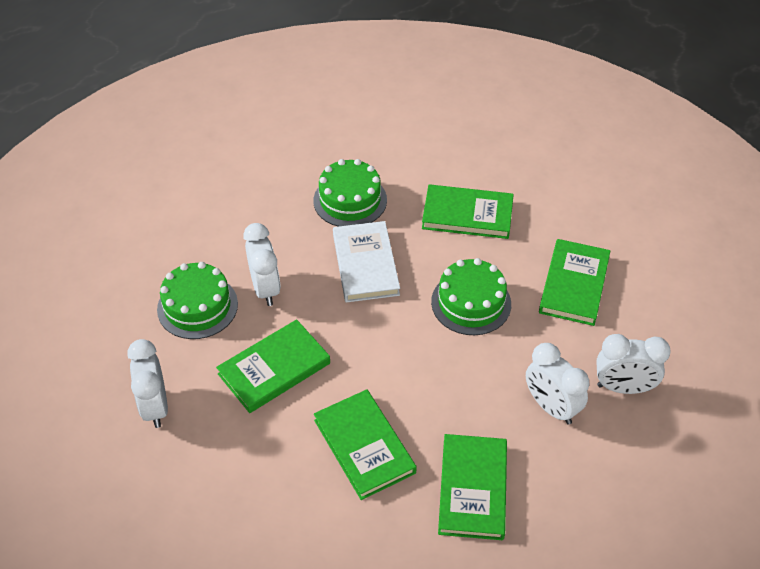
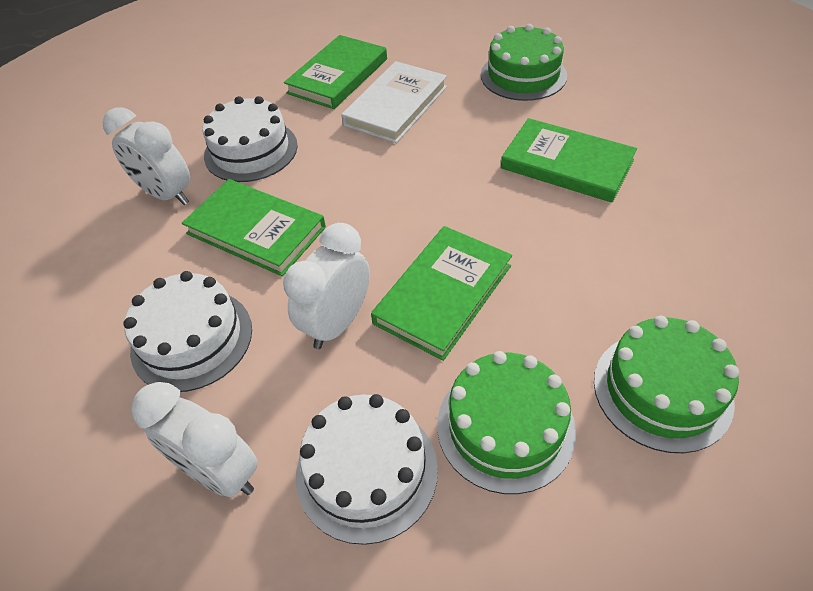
green book: [216,319,330,413] [314,389,417,500] [422,184,514,239] [438,434,507,540] [539,239,610,326] = 5 -> [182,179,326,276] [284,35,387,109] [371,226,512,361] [501,118,637,203] = 4
white cake: none = 0 -> [123,271,252,392] [203,96,298,182] [296,394,438,545] = 3
white clock: [127,339,168,428] [243,223,281,306] [526,343,589,425] [597,334,671,394] = 4 -> [103,107,190,205] [131,382,258,497] [283,223,370,349] = 3

